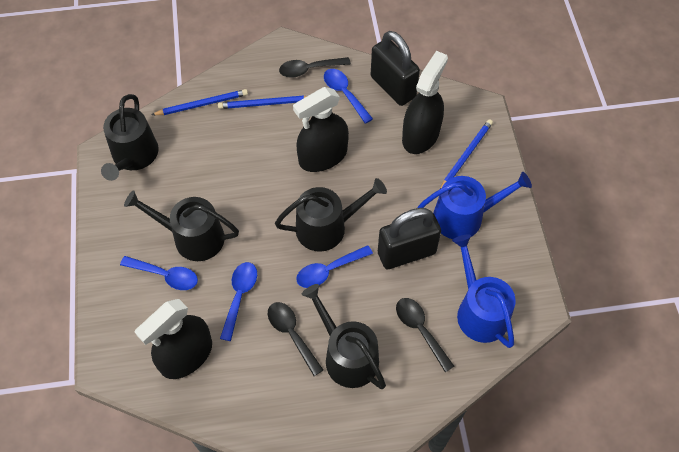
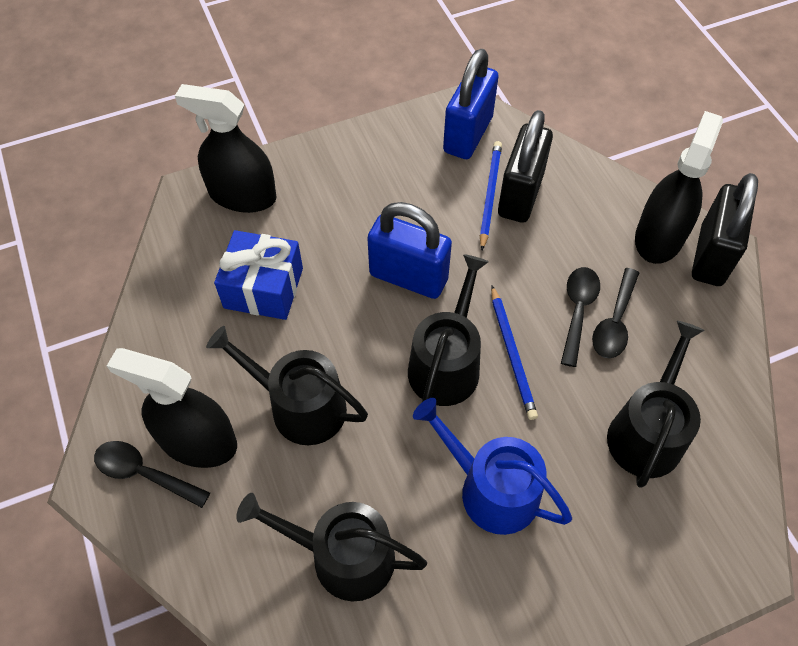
blue gift: none = 0 -> [214,230,303,320] = 1
blue padlock: none = 0 -> [367,202,452,299] [443,49,499,159] = 2
blue pencil: [152,89,248,115] [218,95,307,109] [440,119,493,189] = 3 -> [480,141,502,250] [491,286,538,420] = 2
blue spoon: [120,256,198,290] [220,262,257,341] [296,245,373,288] [324,69,373,124] = 4 -> none = 0
blue watering can: [417,172,532,239] [452,235,516,348] = 2 -> [413,398,572,535] = 1

